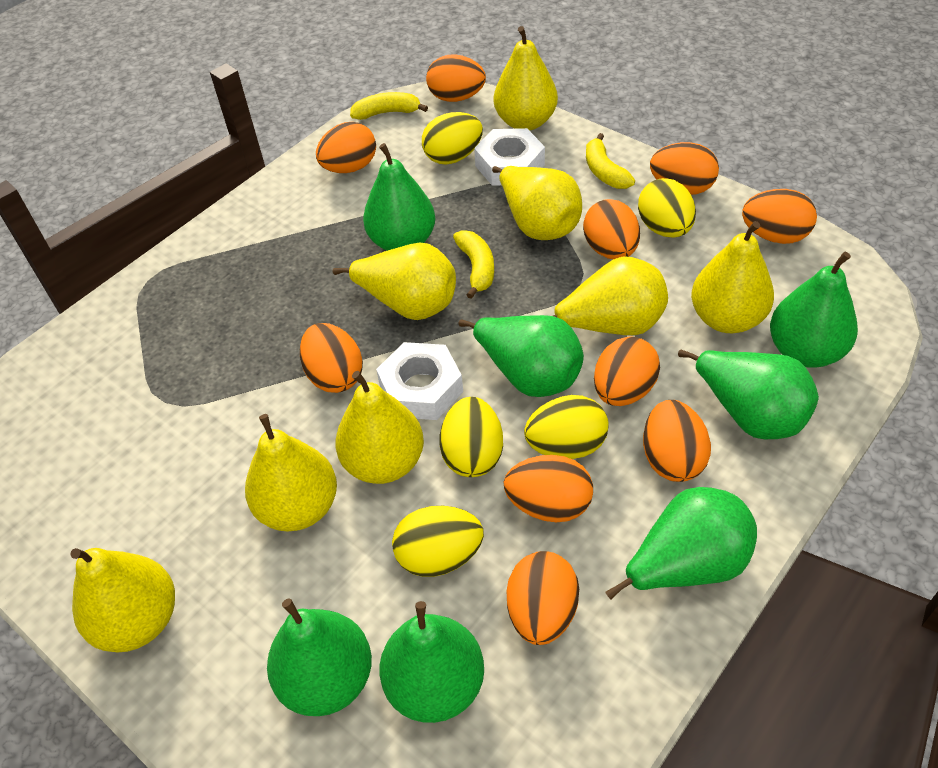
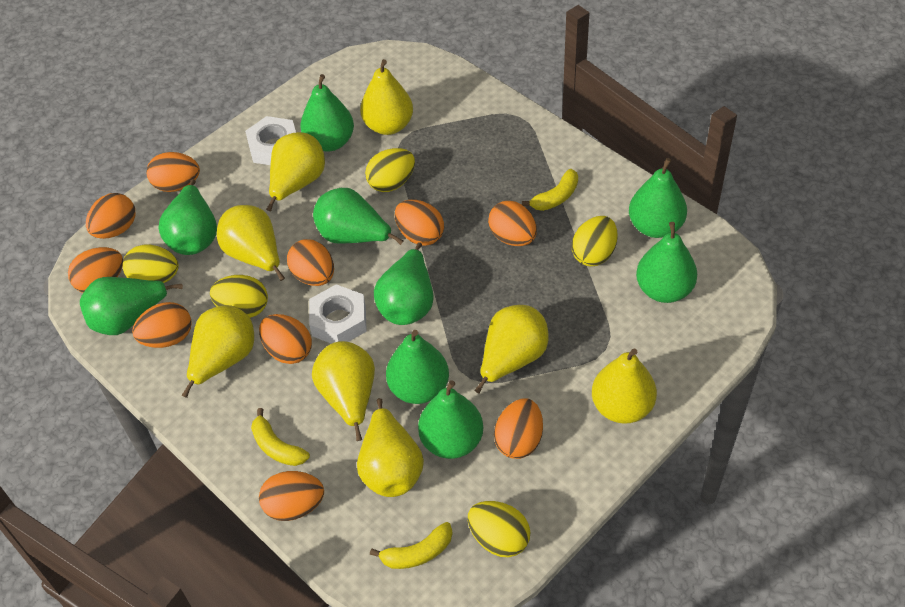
green pear: [267,598,372,716] [363,143,435,251] [379,601,484,723] [458,315,584,397] [605,487,757,600] [678,350,819,439] [770,251,858,367] = 7 -> [80,277,183,335] [159,179,217,255] [300,74,354,152] [313,188,403,245] [374,242,434,325] [386,330,449,404] [418,380,483,459] [629,158,687,238] [636,222,697,303] = 9

